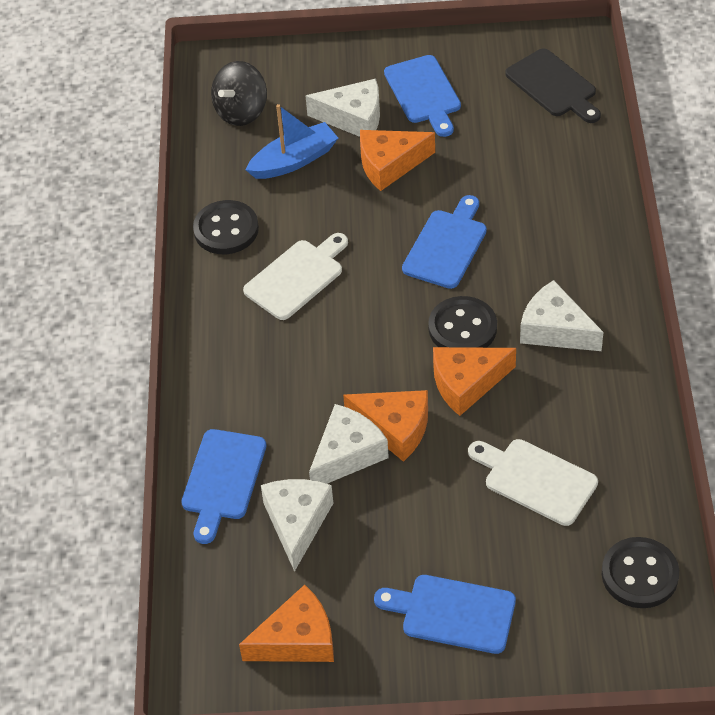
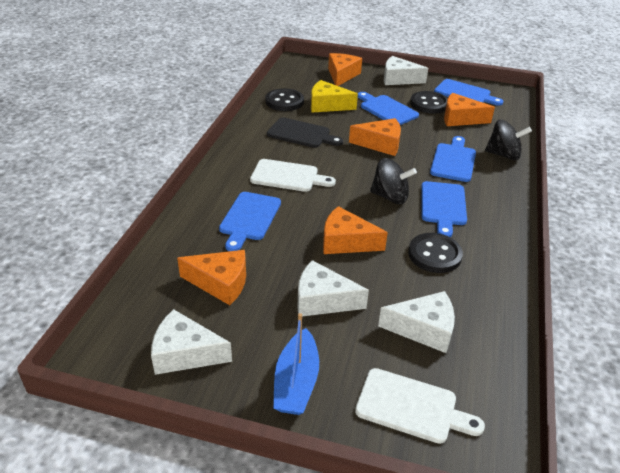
black spinning top: [211,61,267,126] = 1 -> [370,158,417,204] [485,119,532,160] = 2
blue cutting board: [181,429,266,544] [374,575,516,654] [384,55,461,137] [402,195,487,289] = 4 -> [219,192,281,251] [358,92,419,125] [421,181,467,237] [430,136,476,182] [434,79,504,106] = 5
orange cheese: [239,585,334,662] [343,390,428,462] [360,130,435,191] [433,347,516,416] = 4 -> [177,250,246,305] [323,206,388,254] [328,53,362,86] [349,118,401,156] [444,93,495,126] = 5
yellow cheese: none = 0 -> [311,80,358,113] = 1

